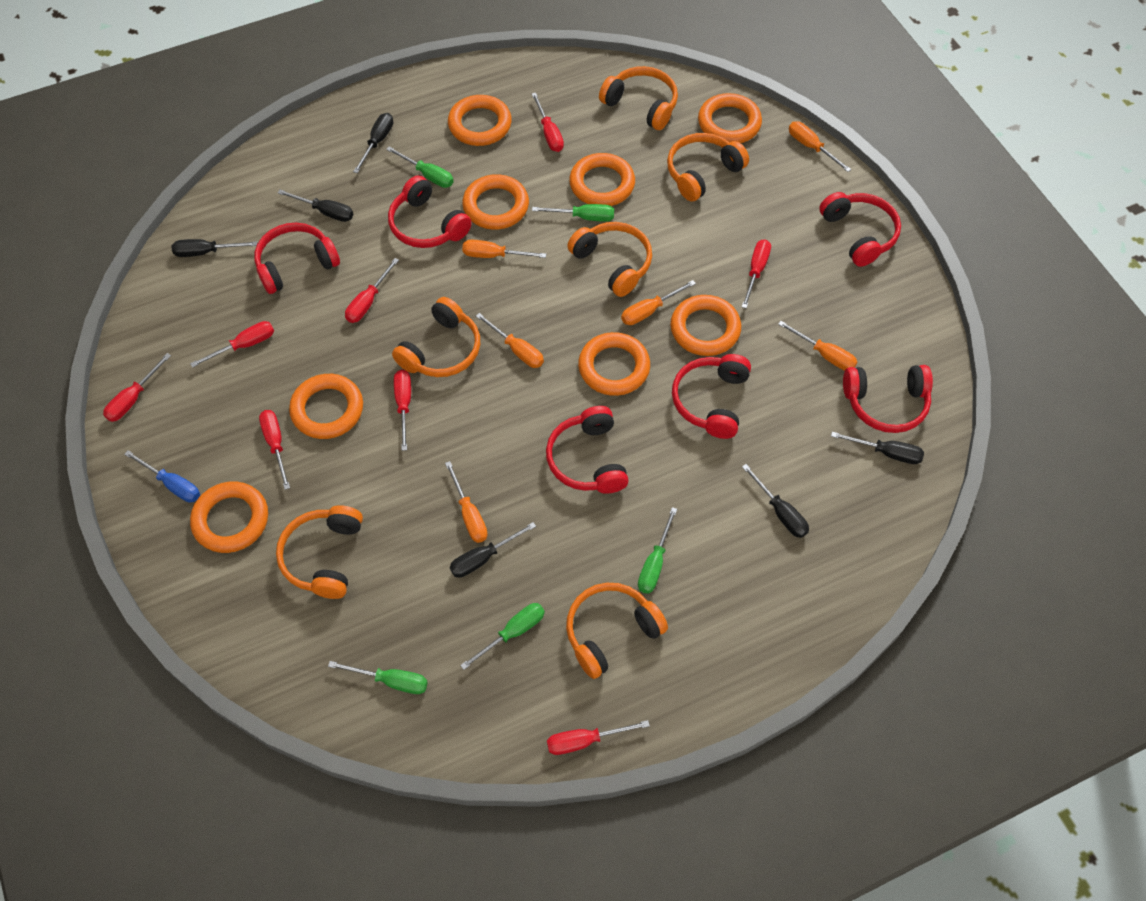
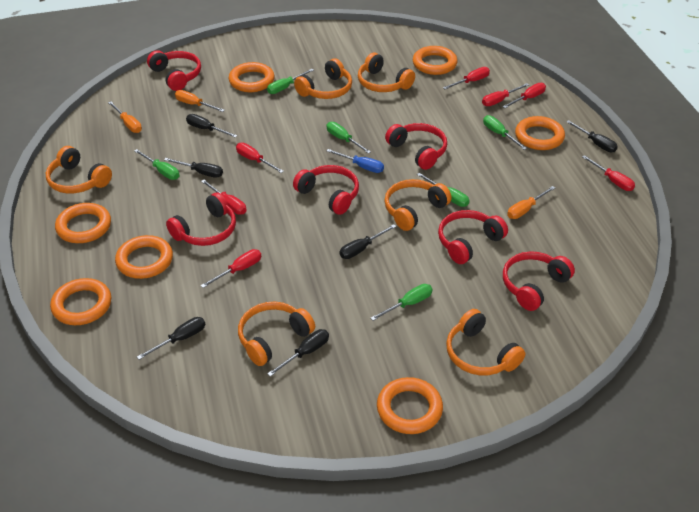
green screwdriver: [328,661,428,694] [386,146,454,188] [460,603,545,670] [532,204,614,222] [638,507,677,594] = 5 -> [134,149,180,180] [267,69,314,94] [326,122,371,154] [371,284,433,321] [417,173,469,207] [483,115,527,150] = 6
orange ring: [190,482,268,553] [289,374,363,439] [448,95,512,146] [462,174,529,230] [569,153,635,206] [578,332,650,396] [671,295,741,356] [698,93,762,143] = 8 -> [50,278,111,325] [55,203,111,243] [115,235,173,279] [229,62,275,92] [377,377,443,434] [413,46,458,75] [515,116,565,150] = 7
orange screwdriver: [445,461,488,543] [462,240,546,258] [476,313,544,368] [621,280,696,325] [778,321,857,371] [789,121,851,172] = 6 -> [108,102,142,133] [175,90,225,112] [507,186,555,219] = 3
red screwdriver: [103,353,171,422] [190,321,274,368] [259,410,290,490] [345,258,399,323] [394,370,411,451] [532,93,564,152] [547,720,650,755] [742,239,771,308] = 8 -> [201,180,247,215] [201,249,261,288] [236,143,284,173] [443,67,490,89] [482,83,529,106] [502,83,546,108] [582,155,635,191] = 7

